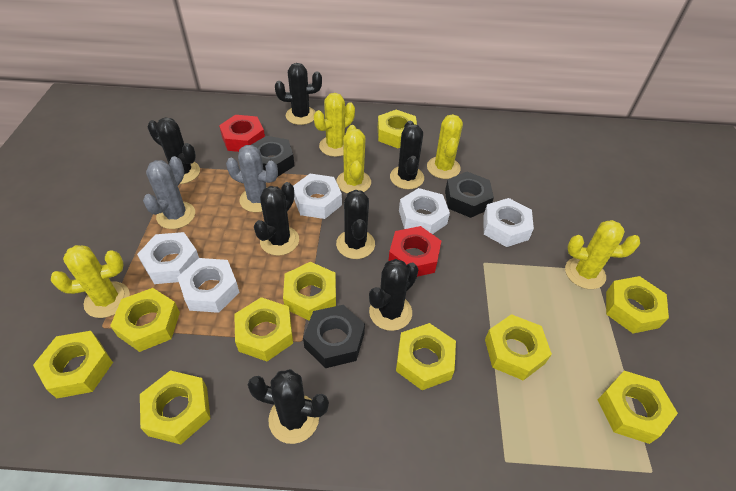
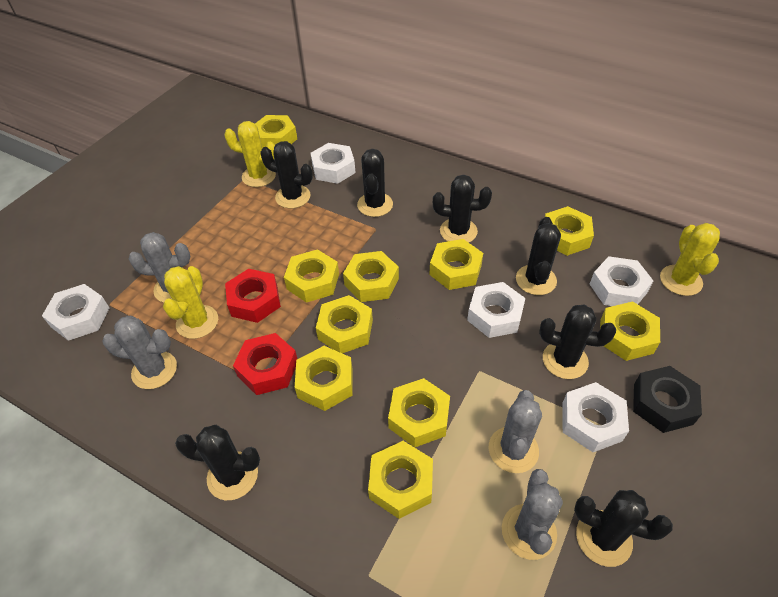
black nut: [251,136,294,177] [303,305,365,368] [445,172,494,218] = 3 -> [633,366,702,433] = 1
grey cactus: [143,156,195,229] [226,145,278,212] = 2 -> [102,316,177,389] [129,232,190,303] [489,390,542,473] [502,469,563,560] = 4
yellow cactus: [51,245,130,318] [314,93,355,157] [336,125,371,194] [427,114,463,179] [565,220,640,289] = 5 -> [163,266,218,339] [224,121,276,187] [660,223,720,296] = 3

